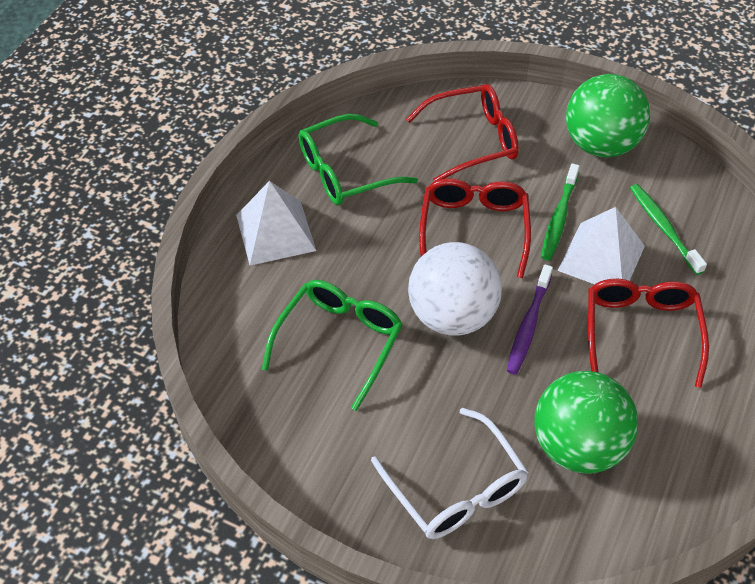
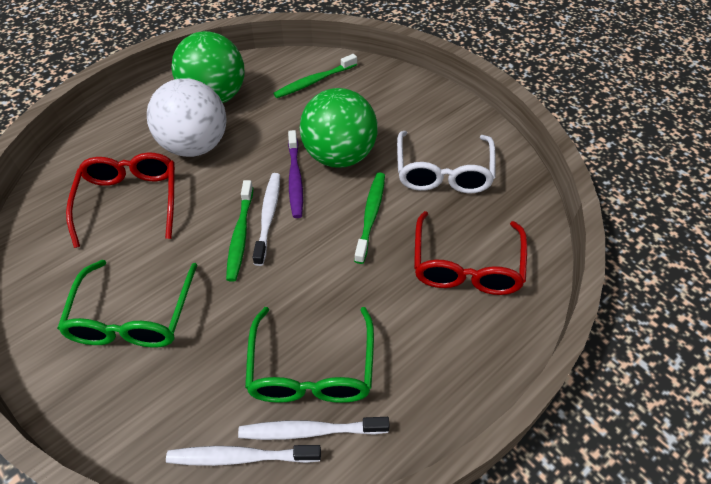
green toothbrush: [541,163,580,260] [630,184,707,275] = 2 -> [226,180,253,282] [273,54,357,98] [354,172,385,264] = 3
red glasses: [406,84,519,182] [419,178,531,278] [588,279,709,388] = 3 -> [66,153,175,248] [414,211,527,295] = 2
white pyramid: [236,181,316,265] [557,207,645,284] = 2 -> none = 0
white toothbrush: none = 0 -> [166,445,321,466] [238,417,389,440] [253,173,280,266] = 3

